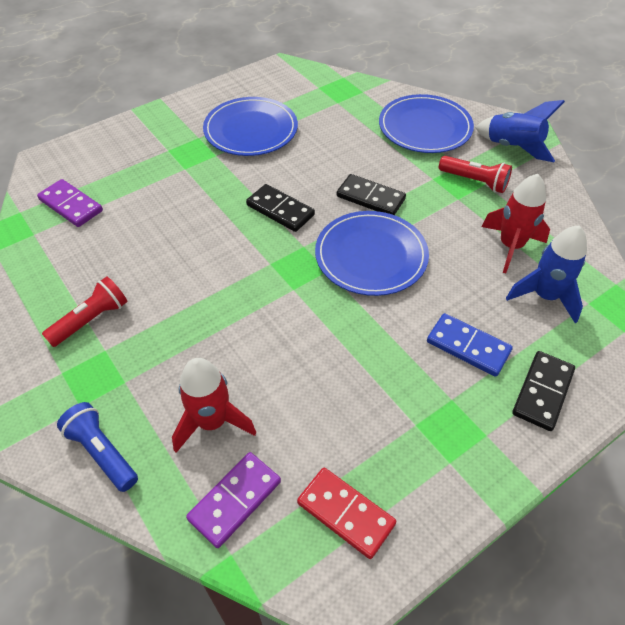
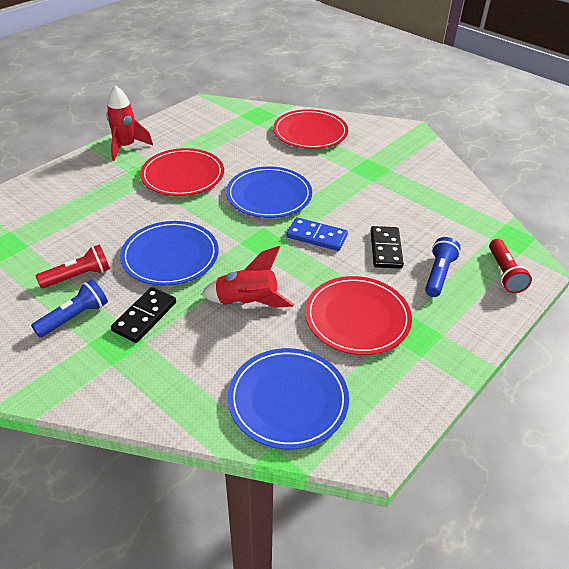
black domino: [246,184,315,232] [337,174,406,215] [512,351,575,431] = 3 -> [111,287,176,343] [371,226,404,269] = 2
blue flashlight: [57,402,138,492] = 1 -> [31,279,108,338] [425,237,461,297] = 2
blue rocket: [475,100,565,162] [506,225,587,323] = 2 -> none = 0
purple domino: [37,179,103,227] [186,452,281,548] = 2 -> none = 0
red domino: [297,468,396,559] = 1 -> none = 0
red plate: none = 0 -> [140,148,224,196] [273,109,348,149] [305,276,412,355] = 3

